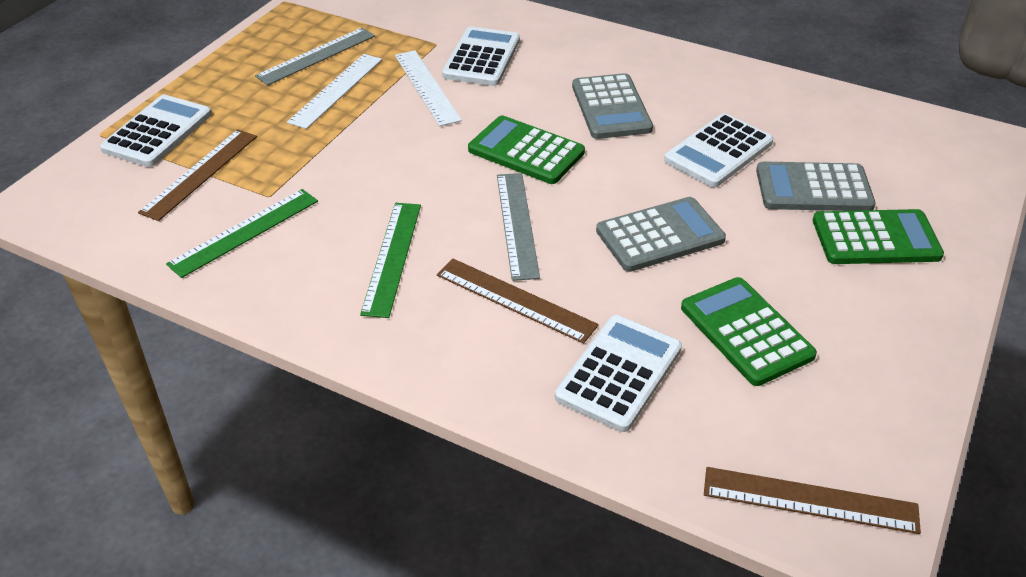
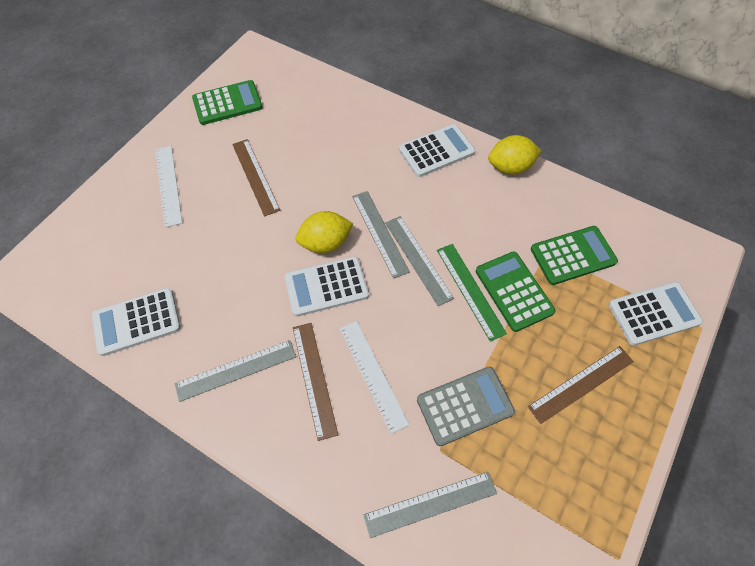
green ruler: [166,189,318,278] [360,203,421,318] = 2 -> [437,244,507,342] = 1
grey calculator: [572,73,653,139] [596,197,726,272] [756,161,876,211] = 3 -> [417,367,515,446] = 1
grey ruler: [255,28,375,85] [497,173,540,281] = 2 -> [175,340,296,402] [352,191,410,279] [364,472,497,538] [385,216,454,306] = 4
yellow lemon: none = 0 -> [296,211,353,253] [488,135,542,175] = 2

